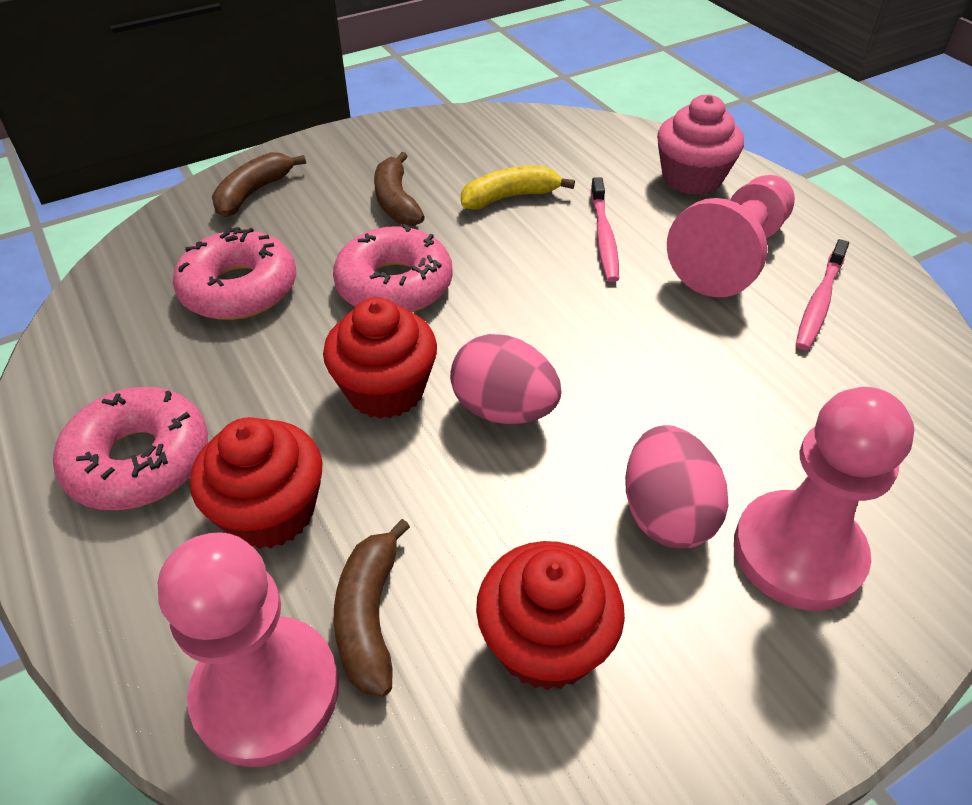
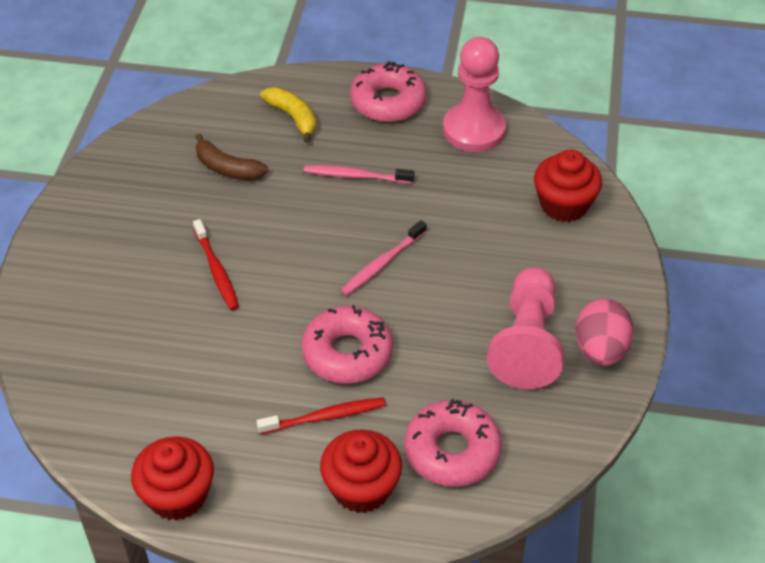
brown banana: [212,152,306,217] [334,519,410,697] [374,152,425,226] = 3 -> [195,133,268,180] = 1
pink cupcake: [657,94,744,195] = 1 -> none = 0
pink egg: [450,334,561,424] [625,425,729,548] = 2 -> [576,299,633,366] = 1
pink pawn: [158,532,339,767] [667,175,795,297] [734,387,914,611] = 3 -> [443,37,506,152] [487,267,564,389] = 2
red toothbrush: none = 0 -> [193,219,239,310] [256,397,386,434] = 2

